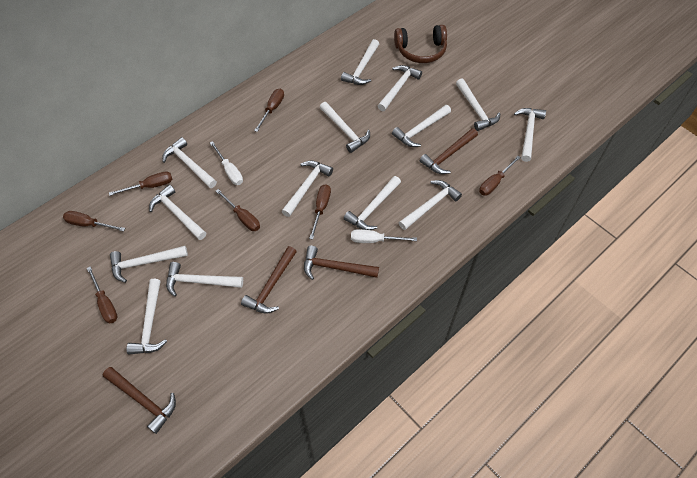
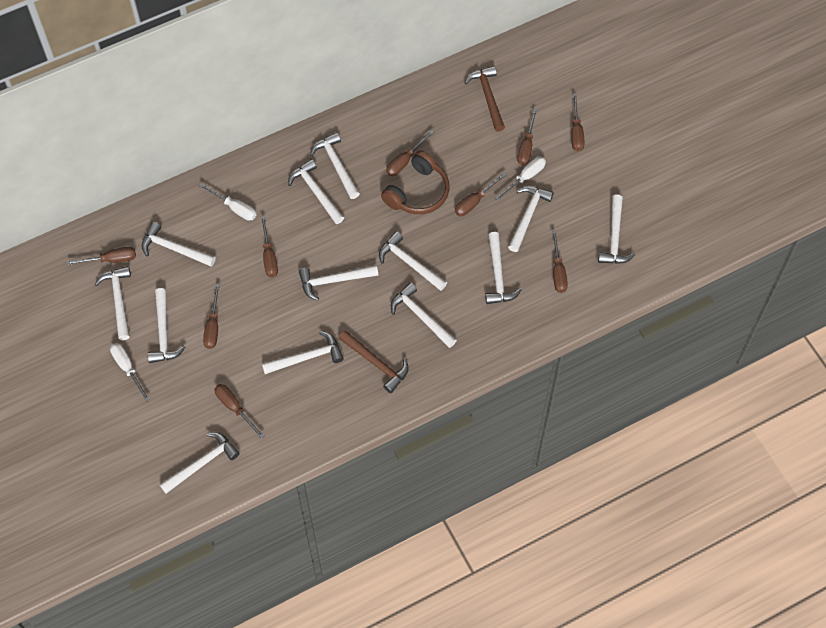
brown hammer: [103,367,176,434] [241,246,297,314] [304,246,379,280] [420,128,478,174] = 4 -> [339,330,409,393] [465,66,505,132] = 2
brown screwdriver: [63,211,125,231] [87,266,118,324] [109,171,172,196] [216,189,260,231] [254,89,284,132] [309,184,331,240] [479,156,521,196] = 7 -> [66,247,136,265] [203,284,220,349] [215,384,264,439] [261,216,278,277] [386,130,434,176] [455,172,507,216] [517,108,537,166] [552,230,568,293] [571,94,584,151] = 9
white hammer: [110,246,188,283] [126,279,167,355] [149,185,206,240] [162,137,217,188] [166,262,243,297] [281,161,333,217] [320,102,370,153] [341,39,379,85] [344,176,401,230] [378,65,422,111] [392,105,451,147] [399,180,462,230] [456,78,500,131] [514,108,546,162] = 14 -> [95,266,131,340] [141,222,216,267] [148,288,185,363] [159,432,240,494] [262,331,344,374] [288,159,344,224] [299,265,378,301] [310,132,360,199] [379,231,447,291] [391,283,457,348] [485,232,521,304] [508,186,554,252] [598,195,635,264] = 13
white screwdriver: [210,141,243,185] [351,229,417,243] = 2 -> [110,343,150,402] [199,183,256,221] [495,157,546,201] = 3

